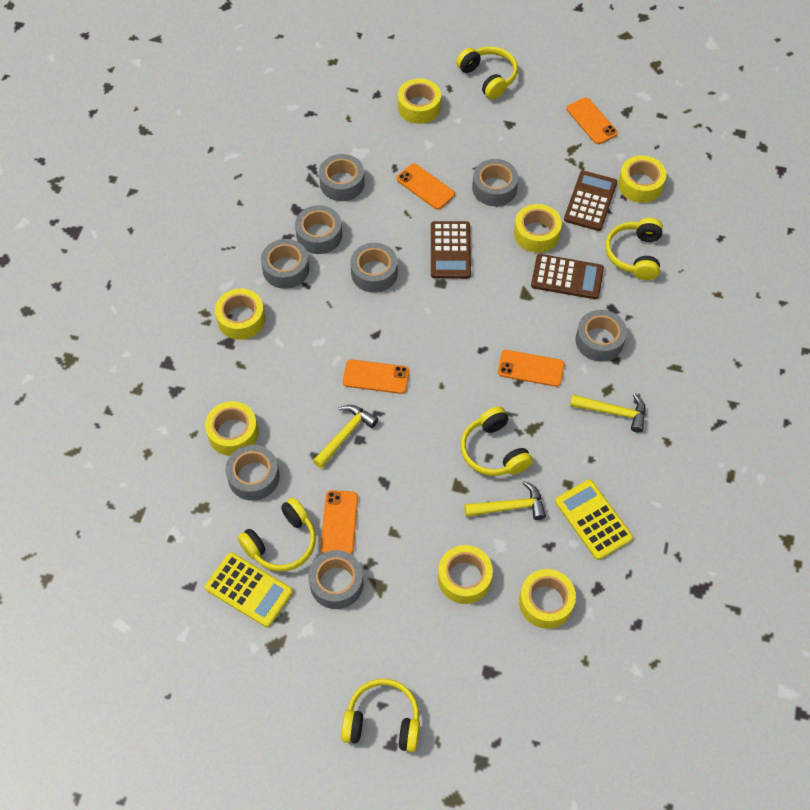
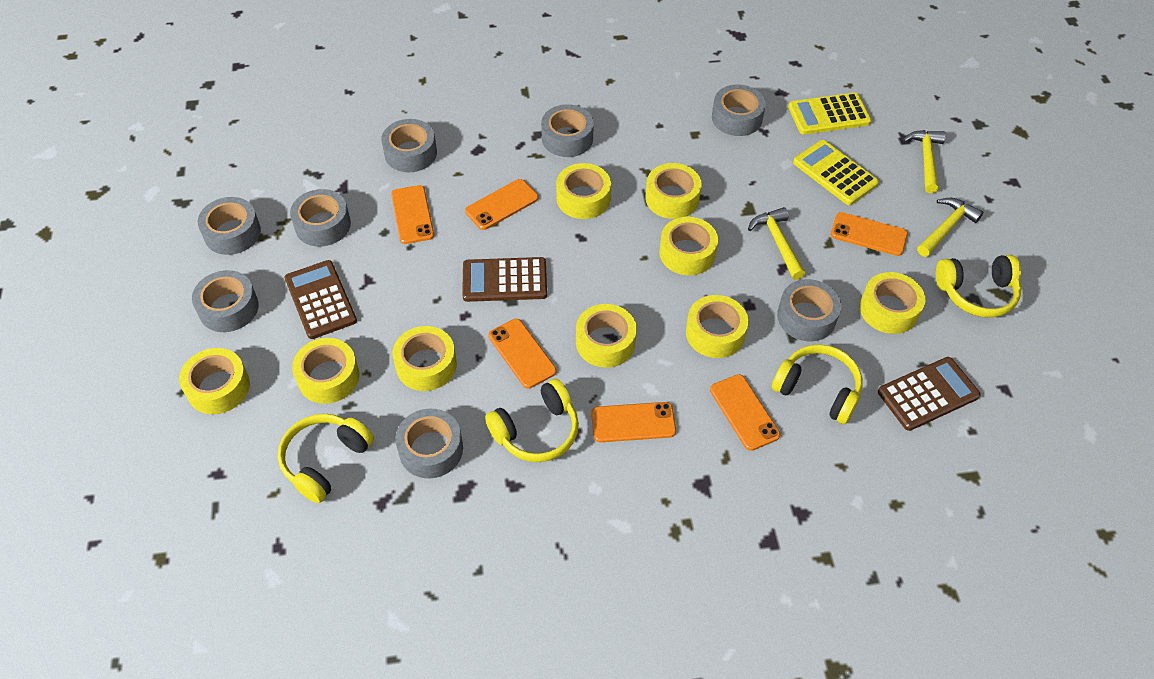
orange phone: [320,490,358,555] [343,359,409,394] [397,163,455,210] [498,350,564,387] [567,98,618,144] = 5 -> [391,185,434,244] [465,179,538,230] [488,319,556,389] [591,402,676,442] [710,374,780,451] [831,212,908,256] = 6
yellow headphones: [238,498,316,572] [341,679,420,752] [456,46,518,100] [460,406,533,476] [605,218,663,280] = 5 -> [278,414,374,503] [485,379,579,462] [772,344,862,424] [936,255,1021,318] = 4
yellow tape: [205,401,258,456] [215,288,265,340] [398,79,441,124] [438,545,493,604] [514,204,562,253] [519,569,576,629] [618,155,666,203] = 7 -> [179,348,250,414] [292,338,359,404] [393,326,457,391] [556,163,611,219] [576,304,637,368] [645,163,702,219] [659,217,718,275] [686,295,748,358] [860,272,925,334] = 9

